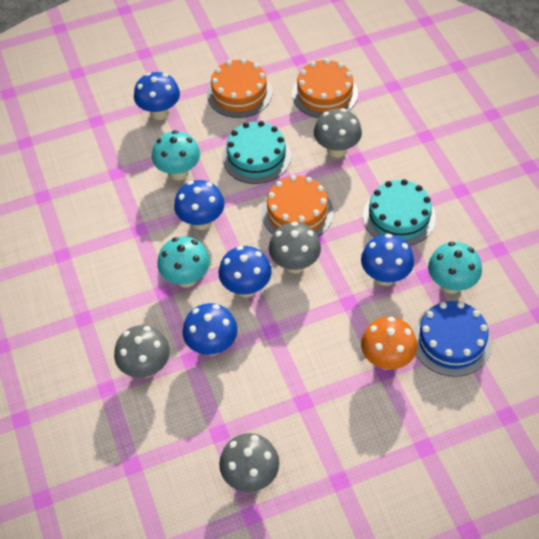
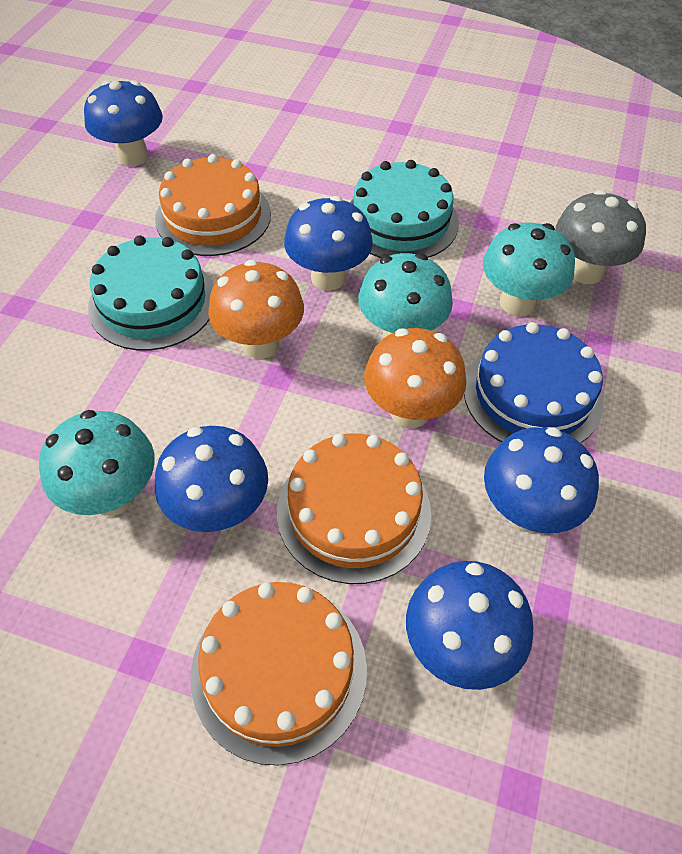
grey mushroom: [114,325,170,378] [219,433,279,492] [269,222,321,273] [314,108,362,158] = 4 -> [556,190,646,284] = 1
orange mushroom: [361,317,417,370] = 1 -> [208,260,304,359] [364,328,467,428] = 2

